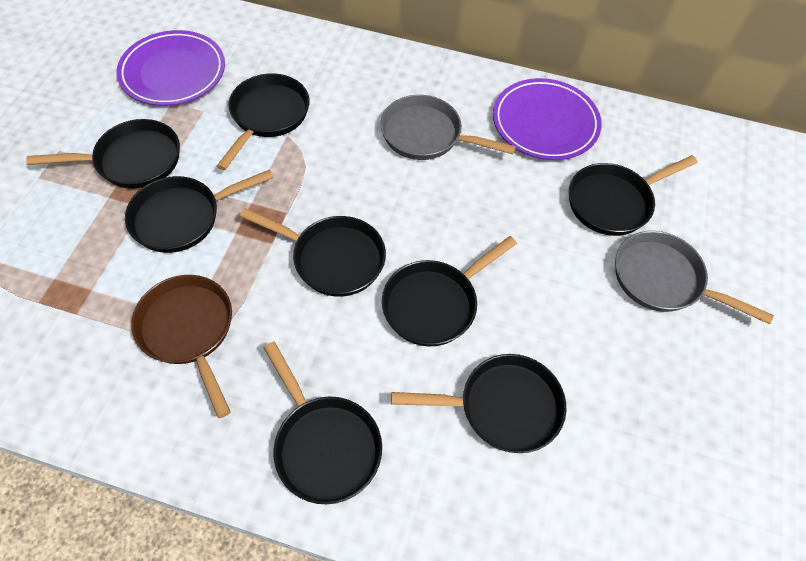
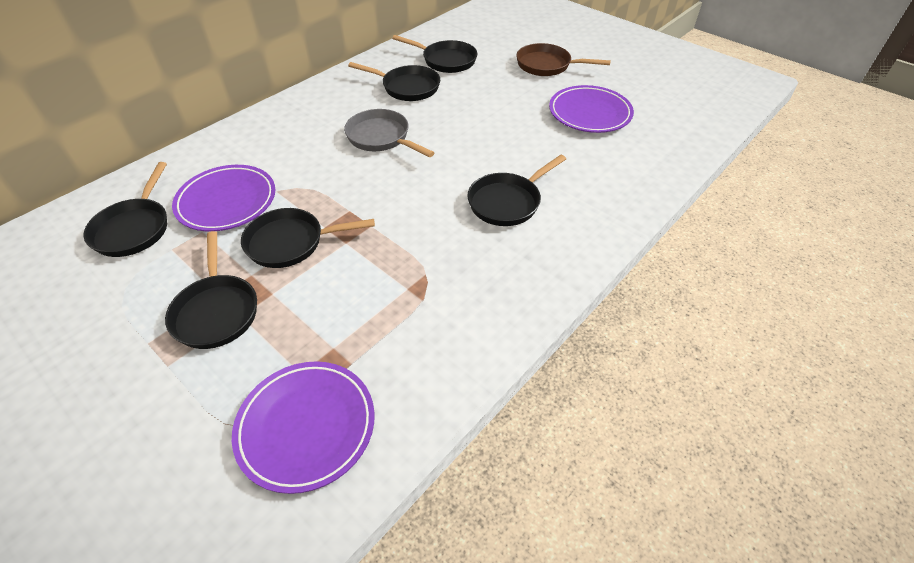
black pan: [26,119,180,189] [125,169,274,253] [217,73,310,170] [240,208,386,297] [263,341,382,504] [382,236,517,347] [391,354,566,453] [569,155,697,236] = 8 -> [83,162,167,257] [165,231,257,349] [241,208,375,268] [348,62,440,101] [392,35,477,73] [467,155,566,226] = 6
grey pan: [380,95,516,160] [615,231,774,324] = 2 -> [344,109,435,157] = 1
purple plate: [117,30,225,106] [493,78,602,160] = 2 -> [172,165,275,231] [232,361,375,494] [549,85,634,133] = 3

